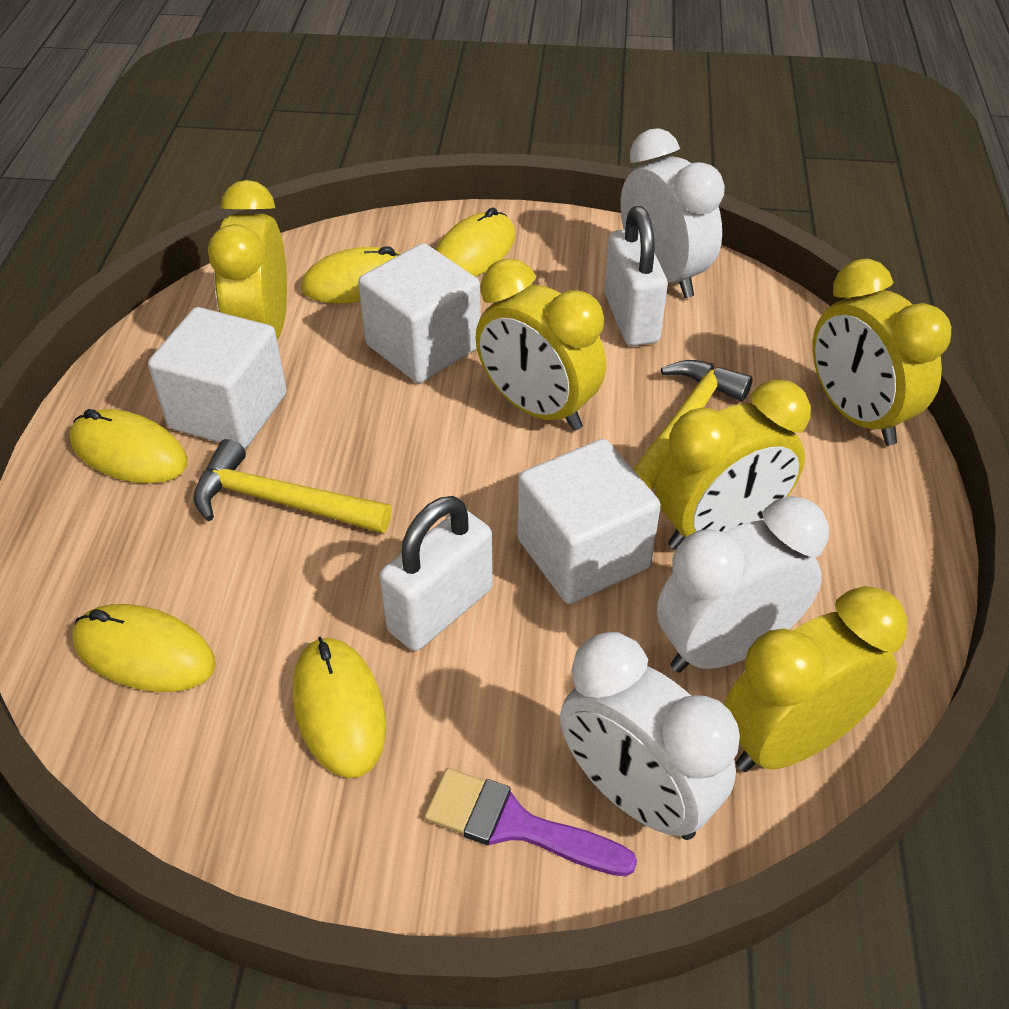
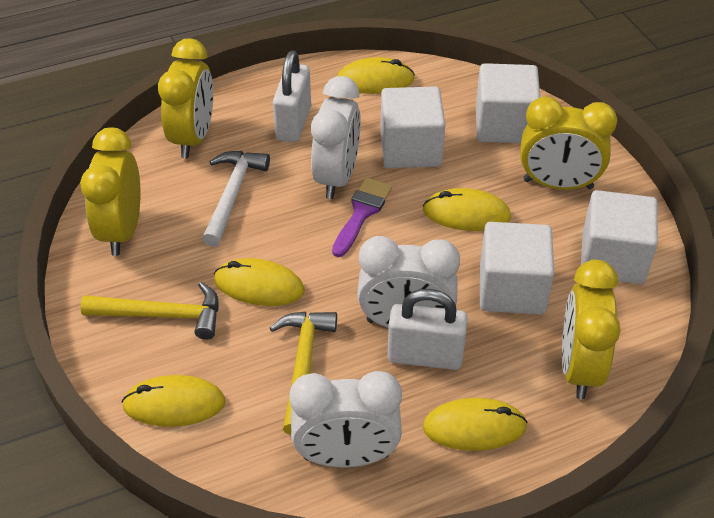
white cube: [148,307,287,449] [358,243,481,383] [517,439,661,604] = 3 -> [380,86,445,168] [476,63,540,143] [480,222,554,315] [581,190,658,284] = 4
white hammer: none = 0 -> [202,151,270,247] = 1
yellow clock: [208,180,287,339] [475,259,606,431] [655,380,811,550] [724,586,907,772] [813,259,951,445] = 5 -> [80,127,141,256] [158,38,213,158] [520,96,617,190] [562,259,621,399] = 4

